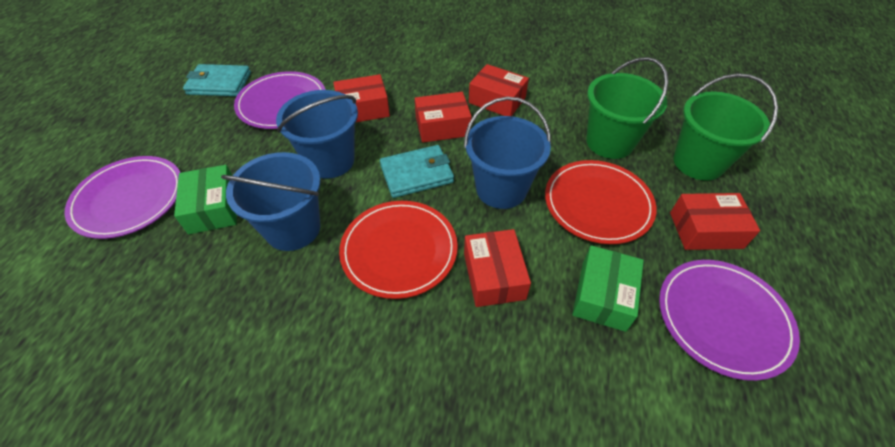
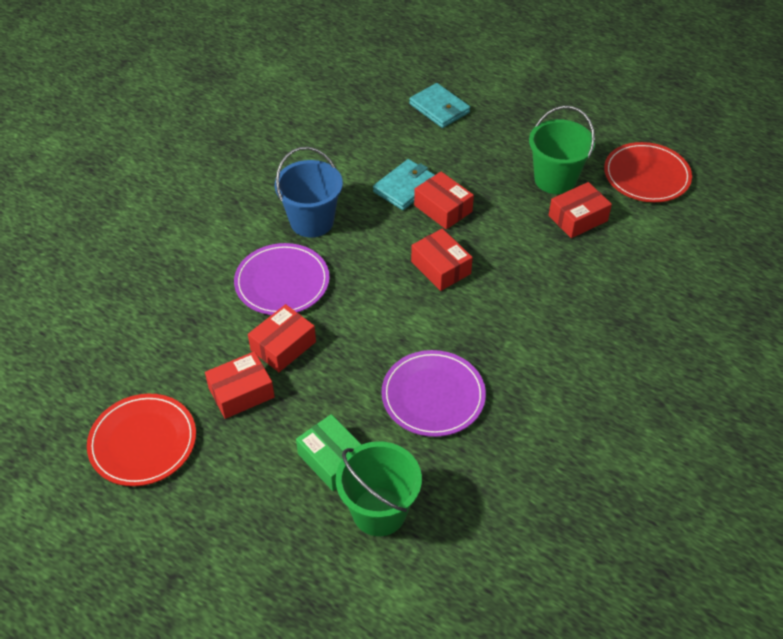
blue bucket: [221,152,321,251] [276,90,358,179] [464,97,551,209] = 3 -> [275,147,343,237] = 1
green box: [174,165,237,234] [572,245,644,332] = 2 -> [296,414,362,491] = 1
purple plate: [64,156,181,239] [234,71,325,129] [659,260,800,381] = 3 -> [234,243,330,315] [381,350,486,437] = 2

